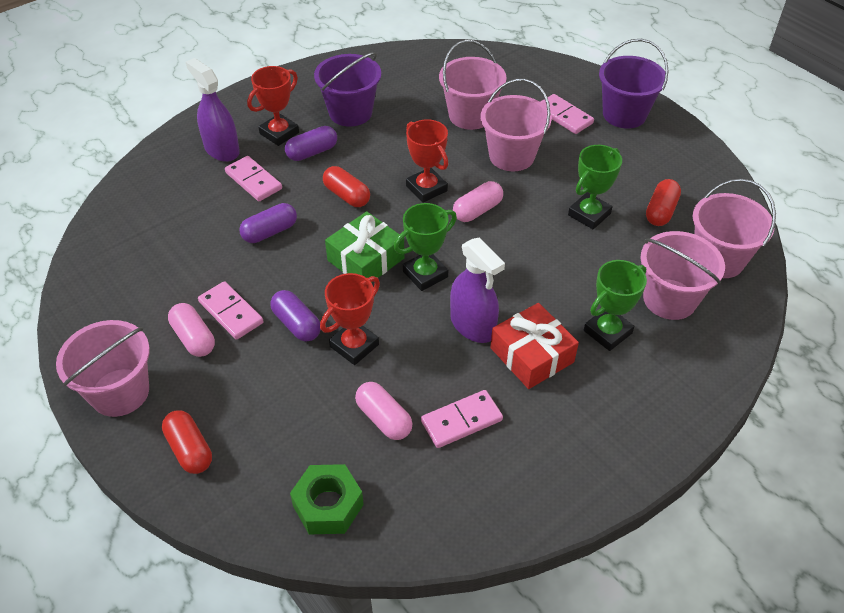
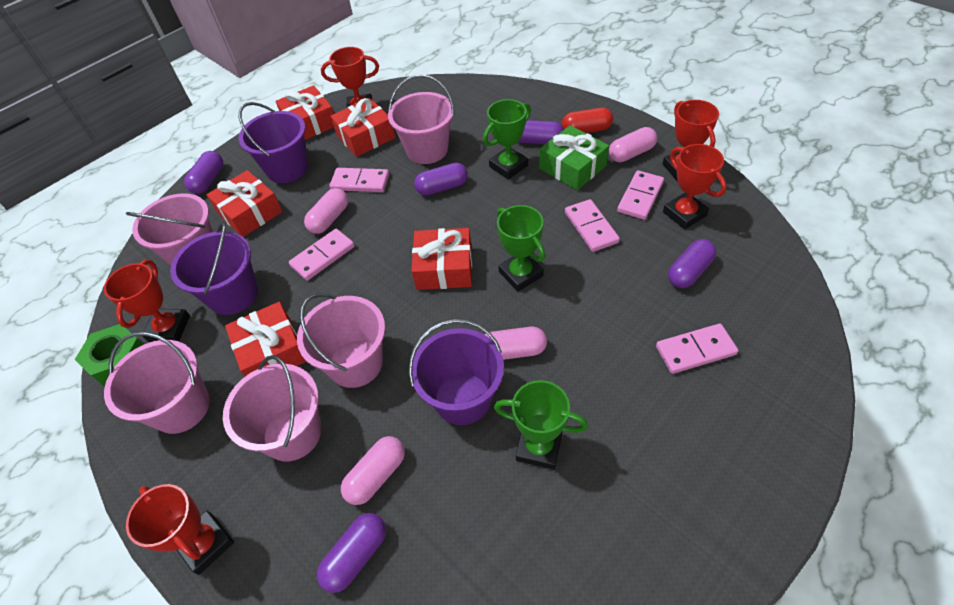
pink capsule: [168,303,215,357] [355,382,413,440] [453,181,503,222] = 3 -> [304,188,348,234] [341,436,405,505] [485,327,547,360] [609,127,657,162] = 4
pink domino: [198,281,263,340] [225,156,282,201] [421,390,503,448] [541,94,594,134] = 4 -> [289,229,355,281] [330,168,389,192] [565,199,620,252] [617,170,664,220] [656,324,738,374] = 5
purple bucket: [314,52,381,127] [599,39,669,128] = 2 -> [170,221,258,315] [238,102,308,183] [409,319,504,425] = 3
purple capsule: [240,203,297,243] [270,290,321,342] [285,126,337,161] = 3 -> [184,151,223,194] [317,513,386,593] [414,163,468,195] [518,120,564,144] [668,239,716,288] = 5
purple spray bottle: [186,58,240,162] [450,237,505,343] = 2 -> none = 0
red capsule: [162,410,212,474] [323,166,370,207] [646,179,681,226] = 3 -> [562,107,613,133] = 1
red gift: [490,303,579,389] = 1 -> [207,170,283,237] [225,302,306,376] [276,85,334,140] [330,98,395,157] [411,228,472,290] = 5
red trophy: [247,66,299,146] [320,273,380,365] [406,119,448,203] = 3 -> [104,260,190,342] [126,484,234,575] [321,47,379,108] [663,100,719,180] [663,144,727,229] = 5

